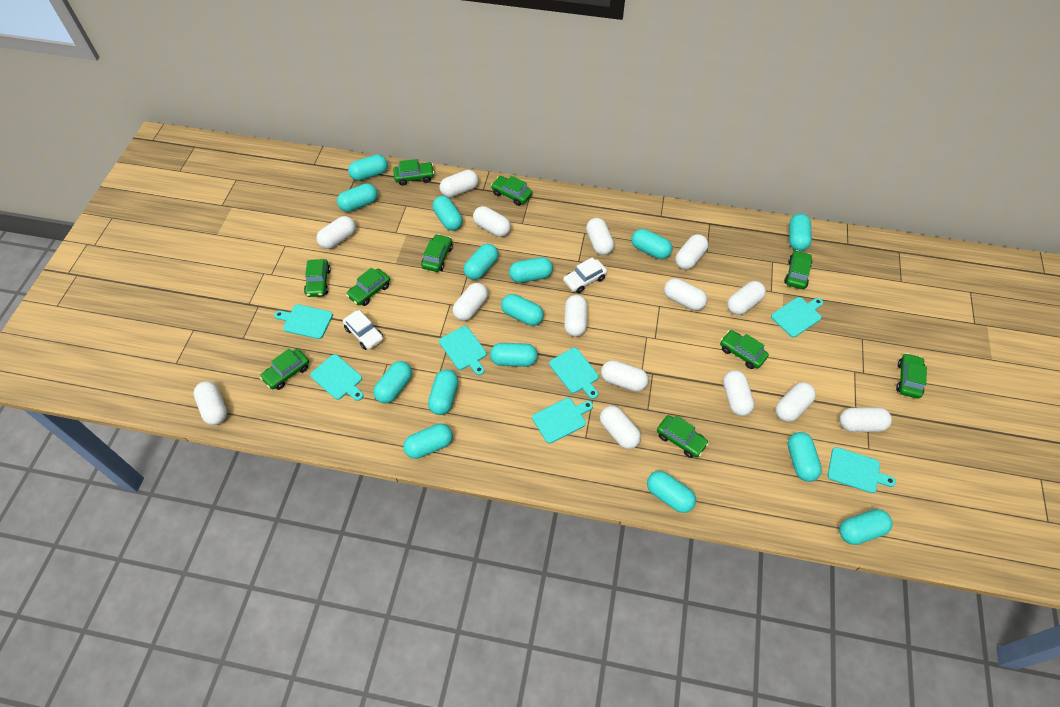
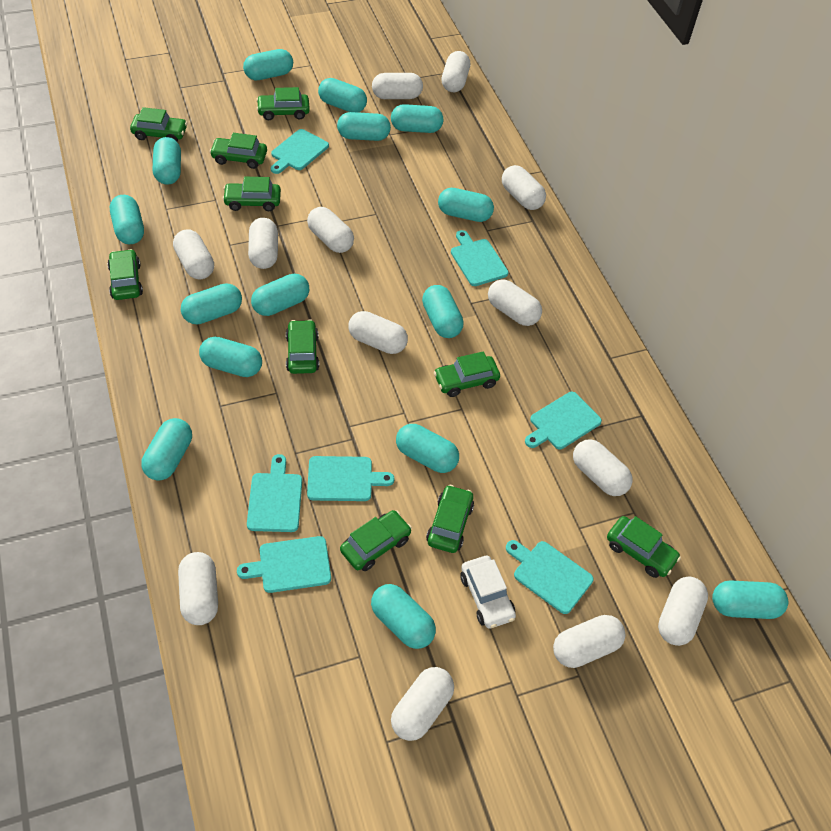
white capsule: [193,381,227,425] [316,216,356,249] [440,170,478,197] [453,283,488,321] [473,206,511,237] [564,295,587,337] [586,218,614,255] [600,406,641,449] [601,360,649,392] [664,278,707,311] [675,234,708,270] [723,370,755,416] [727,281,766,315] [775,382,816,422] [839,407,892,432] = 15 -> [173,229,214,279] [178,552,218,625] [248,218,278,269] [307,207,354,253] [348,311,408,354] [372,73,423,99] [391,667,454,741] [442,51,470,92] [488,279,542,326] [502,165,546,210] [553,615,625,668] [573,439,633,496] [658,577,708,646] = 13
white car: [343,310,383,350] [563,257,607,293] = 2 -> [460,556,516,629] = 1

